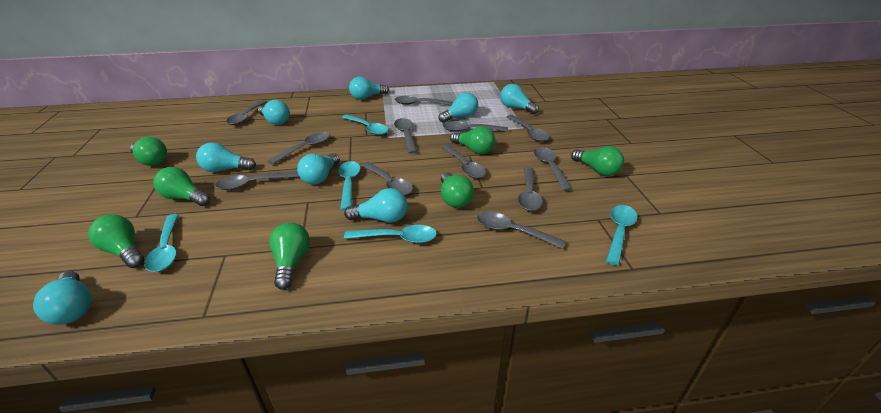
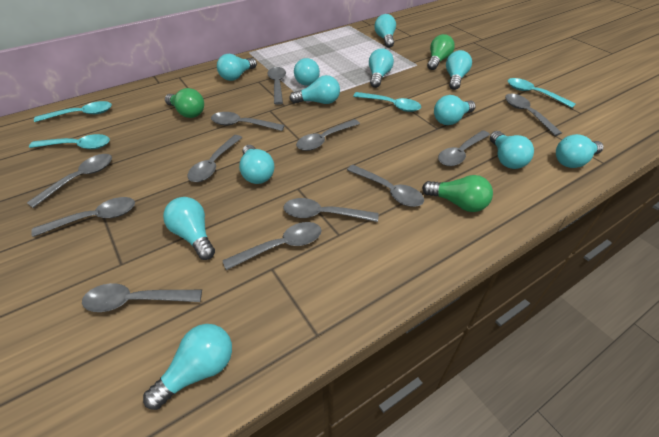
green light bulb: [88,215,144,268] [130,137,167,166] [153,167,210,206] [269,222,310,290] [441,172,474,208] [450,126,495,154] [571,146,624,176] = 7 -> [165,88,204,118] [422,175,493,212] [427,34,455,70] = 3
turquoise light bulb: [33,271,92,325] [196,142,256,172] [258,100,290,125] [297,153,340,184] [344,188,407,223] [349,77,389,100] [439,92,478,123] [500,84,539,114] = 8 -> [143,324,232,410] [163,197,215,260] [217,54,257,81] [239,145,275,184] [289,75,340,104] [294,58,320,86] [369,48,394,88] [374,14,396,48] [434,95,476,125] [446,50,472,90] [490,131,534,169] [556,134,604,168] = 12
turquoise spoon: [144,214,179,272] [338,161,361,211] [342,114,388,135] [344,225,437,243] [606,205,638,266] = 5 -> [29,134,110,149] [34,101,112,122] [353,92,421,112] [508,78,576,108] = 4

